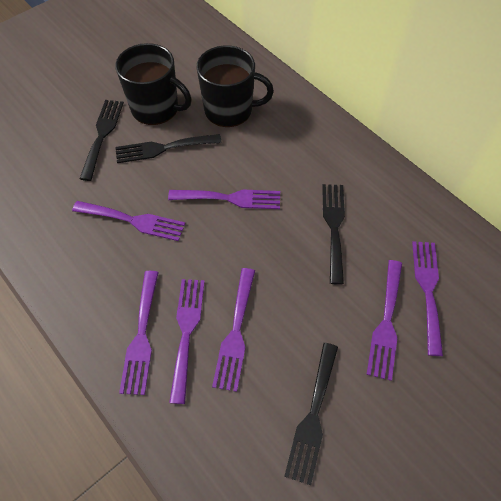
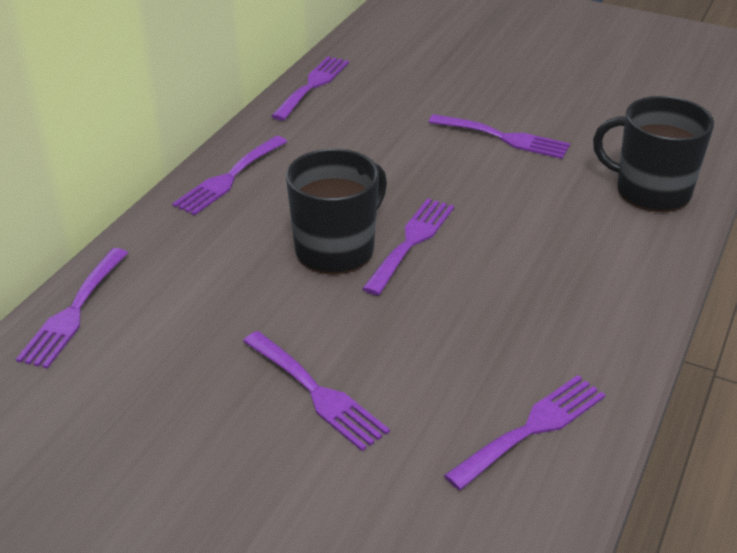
black fork: [80,100,124,181] [115,134,222,163] [284,343,338,485] [322,184,345,285] = 4 -> none = 0

